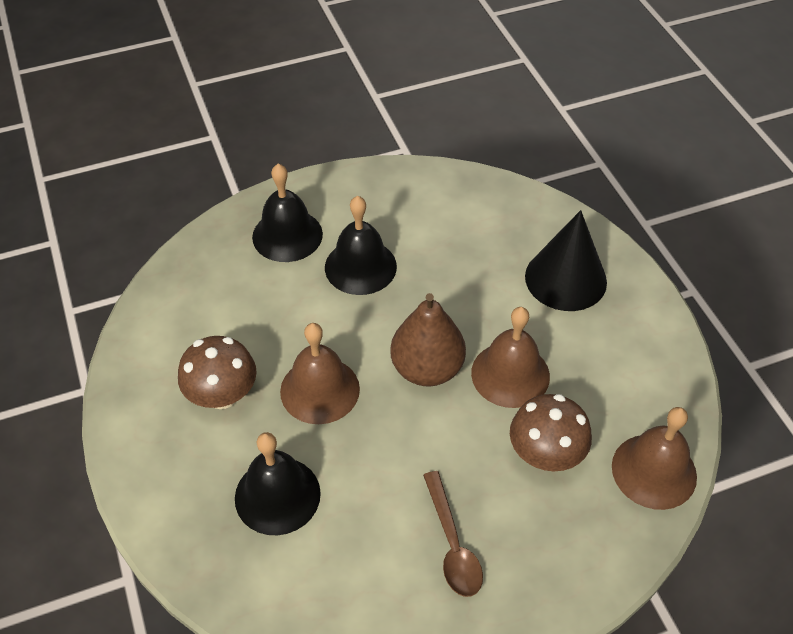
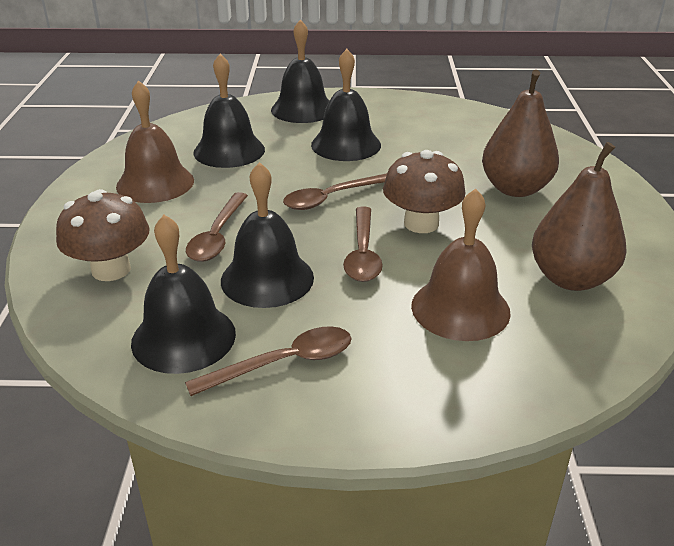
black bell: [235,432,321,535] [252,164,323,262] [325,196,397,295] = 3 -> [131,215,236,374] [193,54,265,168] [221,162,314,308] [271,19,329,123] [311,49,381,161] = 5
black cone: [525,210,607,311] = 1 -> none = 0
brown bell: [280,323,360,424] [471,307,550,408] [612,407,697,510] = 3 -> [116,80,194,203] [411,188,511,341] = 2
brown pear: [390,293,466,387] = 1 -> [482,70,559,197] [532,142,627,291] = 2
brown spoon: [423,471,483,597] = 1 -> [185,326,352,396] [186,192,248,262] [283,173,387,210] [343,207,383,282] = 4

